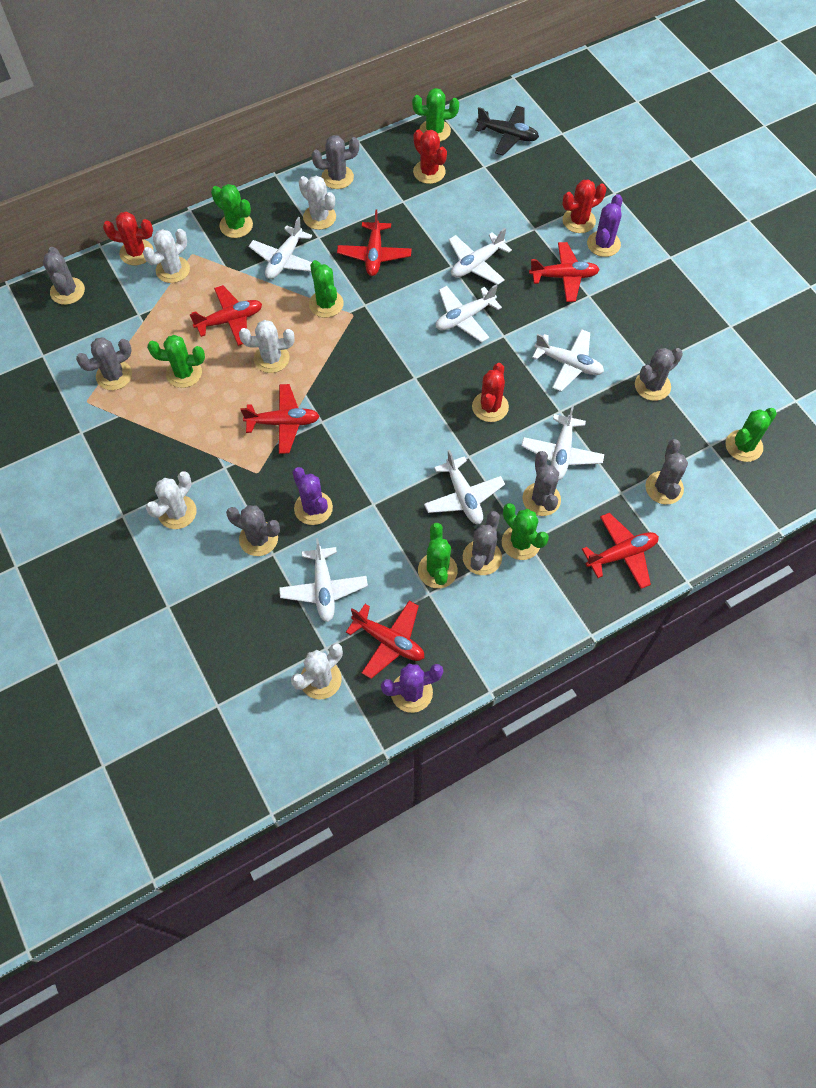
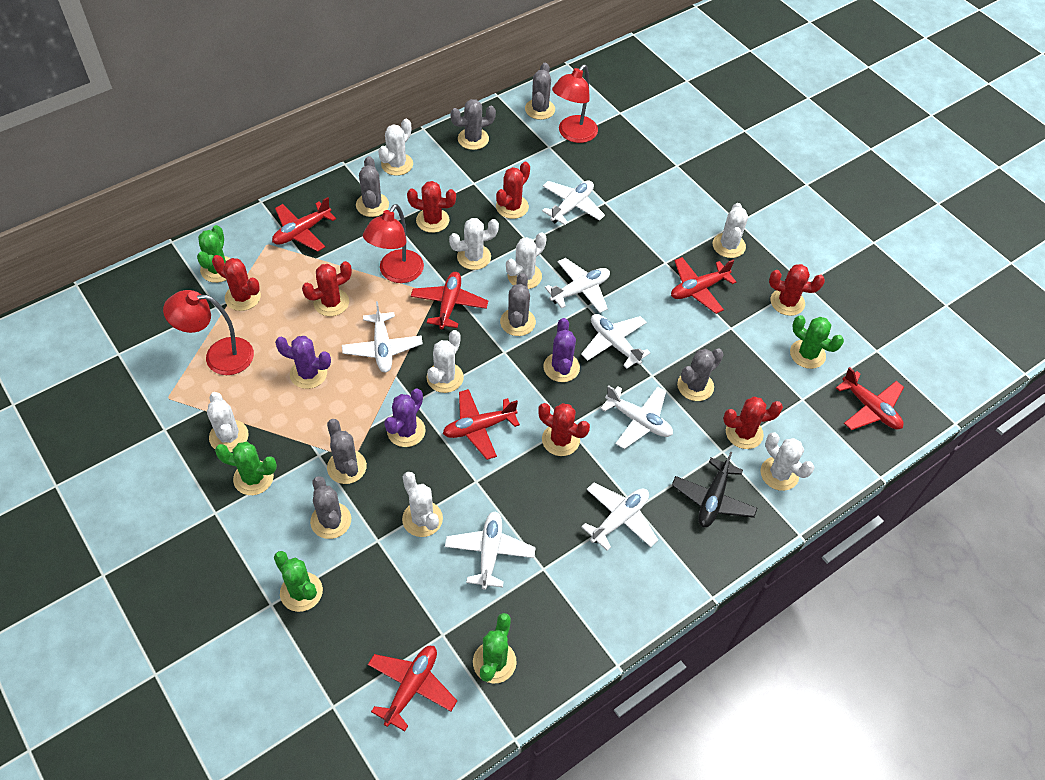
green cactus: [147,335,205,388] [211,184,253,238] [309,260,344,318] [412,88,459,142] [418,523,458,588] [502,503,549,560] [726,408,777,462] = 7 -> [197,225,231,283] [215,442,277,495] [274,551,323,612] [473,613,517,683] [790,315,844,369] = 5
grey cactus: [43,247,85,305] [76,337,132,390] [226,505,280,556] [312,135,359,189] [463,511,502,575] [522,451,561,516] [635,348,683,401] [645,439,688,505] = 8 -> [310,476,351,539] [327,419,367,484] [356,156,389,217] [450,99,496,150] [500,273,536,336] [525,63,555,120] [677,348,723,401] = 7
red cactus: [103,212,153,265] [413,129,447,184] [472,363,509,422] [562,179,606,233] = 4 -> [212,255,261,311] [302,261,352,316] [407,181,456,233] [496,162,530,219] [538,403,590,456] [723,397,783,449] [769,264,825,316] = 7
red lamp: none = 0 -> [163,290,254,375] [363,204,424,283] [552,65,598,143] = 3
white cactus: [143,229,190,283] [146,472,197,529] [239,320,295,373] [291,643,343,700] [299,176,336,230] = 5 -> [207,392,249,452] [378,119,413,176] [402,472,443,537] [426,330,464,393] [449,218,499,270] [506,232,547,289] [713,203,748,258] [760,433,814,491] = 8

